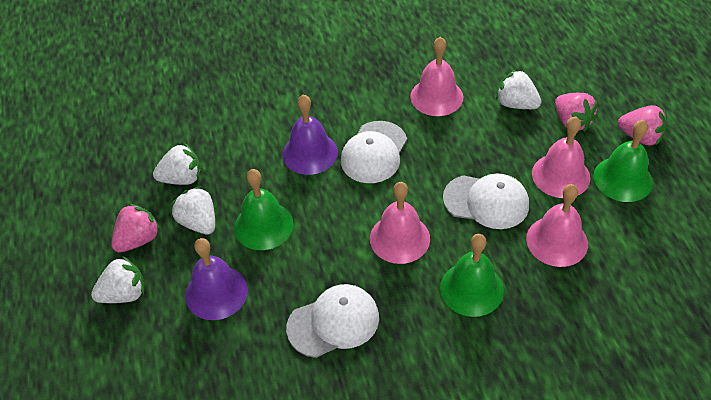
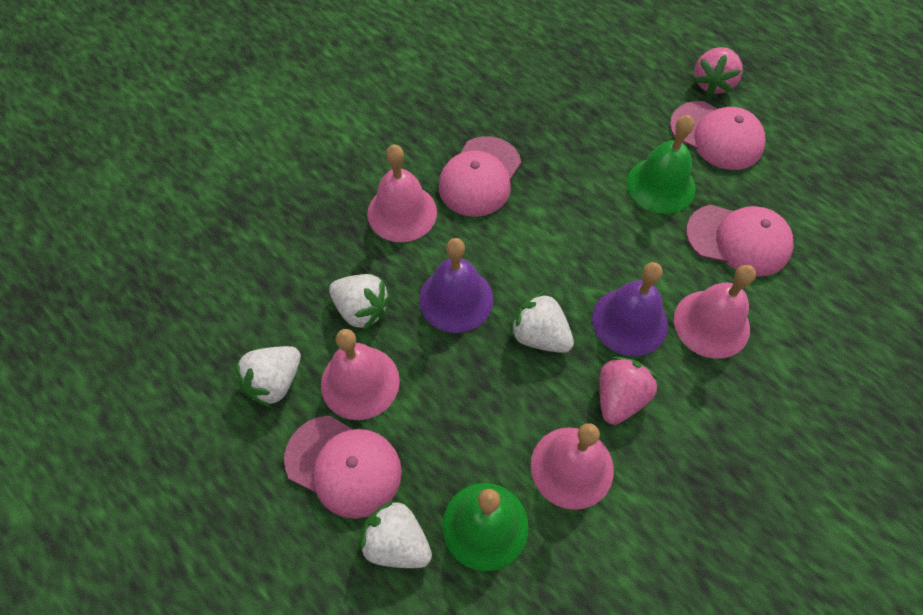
green bell: [234,169,294,250] [440,234,504,317] [593,120,653,202] = 3 -> [442,483,529,571] [627,115,696,214] = 2
pink cap: none = 0 -> [284,415,402,519] [438,136,521,217] [670,101,766,170] [686,205,794,276] = 4
pink strawberry: [111,203,161,253] [555,93,598,132] [618,105,667,146] = 3 -> [599,356,659,425] [694,47,743,96] = 2
white cap: [286,284,379,358] [341,121,407,183] [443,174,529,229] = 3 -> none = 0

